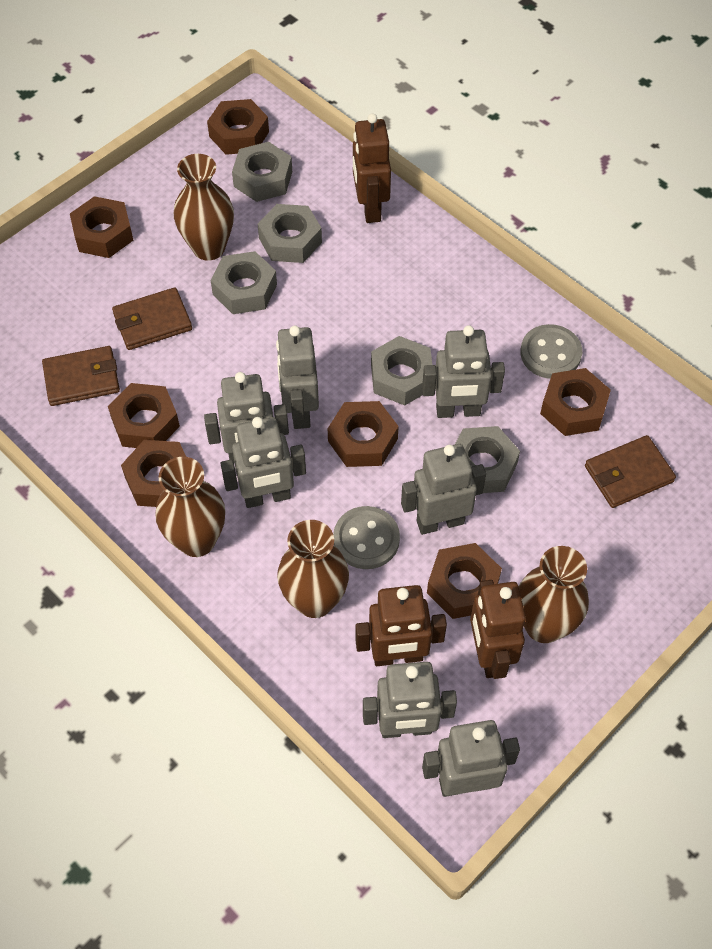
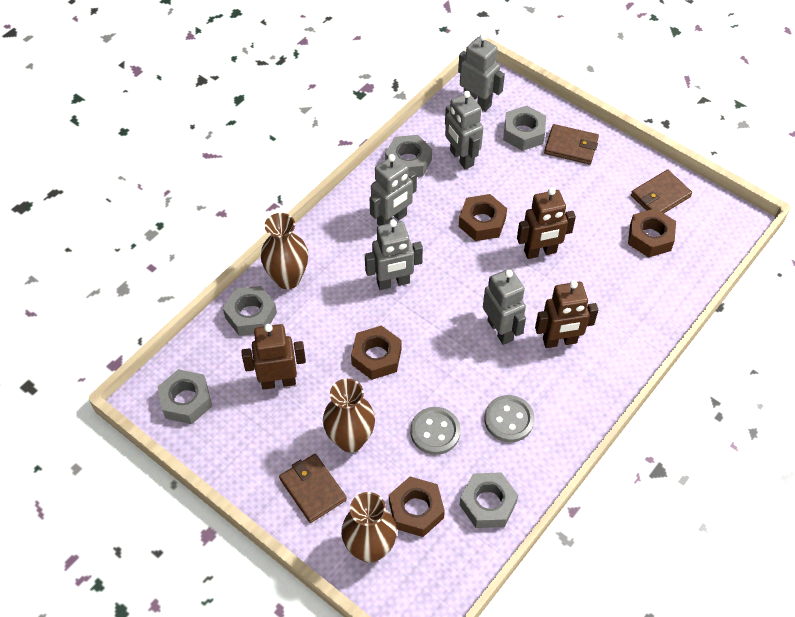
brown nut: [70,196,133,258] [108,383,180,448] [121,440,186,507] [207,99,269,155] [328,401,399,467] [427,543,502,619] [540,368,611,436] = 7 -> [351,325,402,380] [389,477,445,537] [459,194,507,241] [628,208,676,258] = 4
brown vase: [155,457,225,557] [174,154,234,261] [277,520,349,618] [519,546,589,643] = 4 -> [261,213,308,289] [323,379,375,452] [341,492,397,563] = 3
grey robot: [204,372,289,462] [220,417,306,508] [276,326,319,429] [363,662,457,738] [401,444,486,535] [422,325,505,418] [422,720,520,797] = 7 -> [365,219,423,290] [370,154,417,226] [445,91,483,169] [458,34,505,112] [483,268,526,345] = 5

